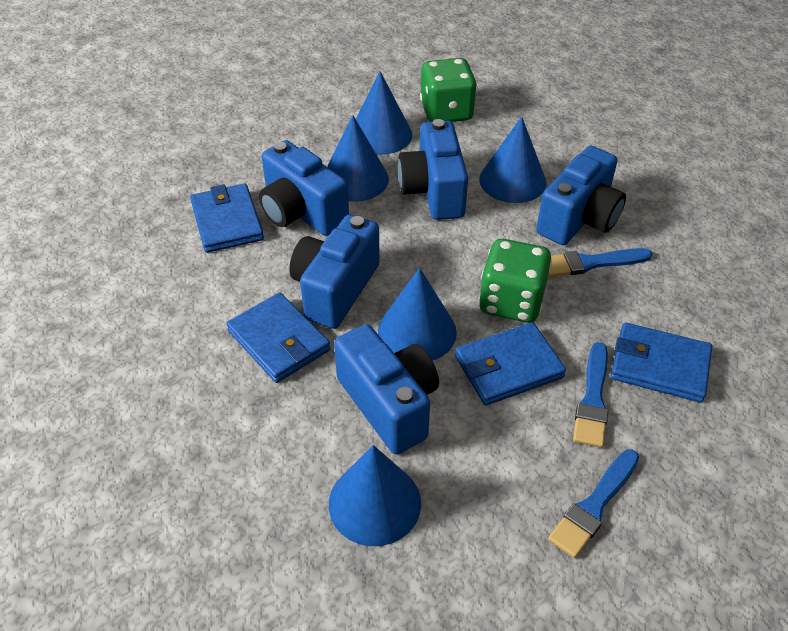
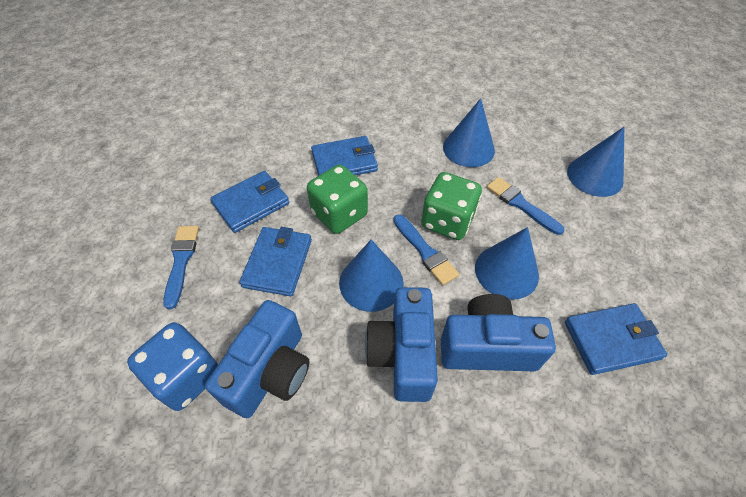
blue camera: [259,140,349,236] [289,215,380,329] [334,324,439,454] [398,119,468,220] [536,146,626,245] = 5 -> [205,300,309,418] [365,287,438,402] [441,294,556,371] = 3
blue cone: [327,115,389,202] [329,445,421,546] [356,71,412,155] [378,268,457,361] [479,116,546,203] = 5 -> [339,240,403,312] [443,98,495,167] [475,227,539,300] [567,127,624,197] = 4
blue dice: none = 0 -> [127,322,218,411] = 1

